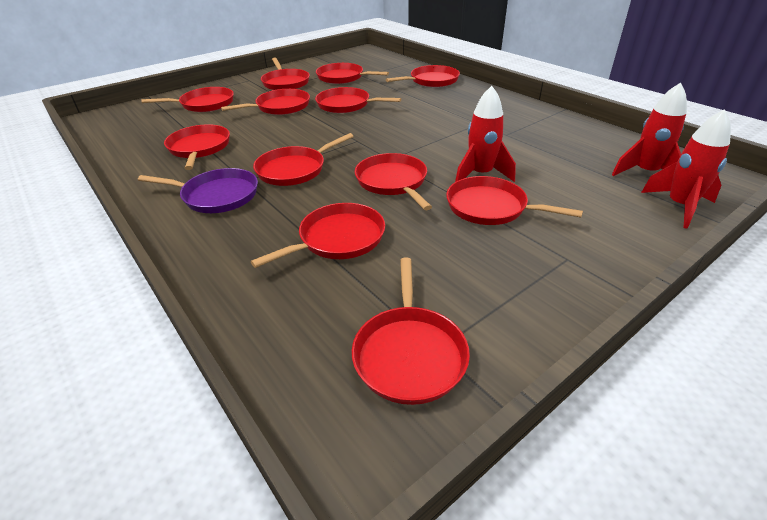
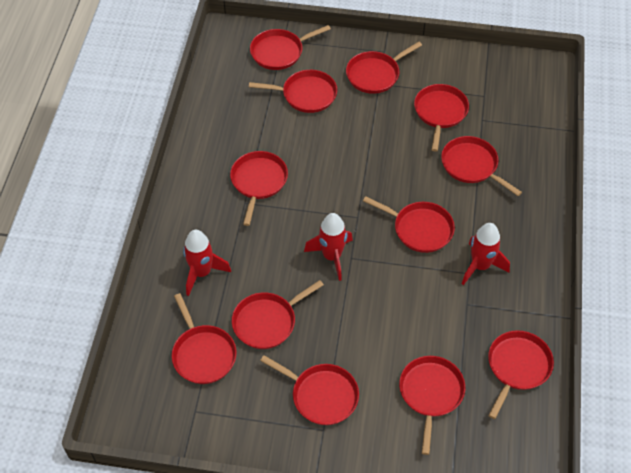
purple pan: [138,168,258,213] = 1 -> none = 0

